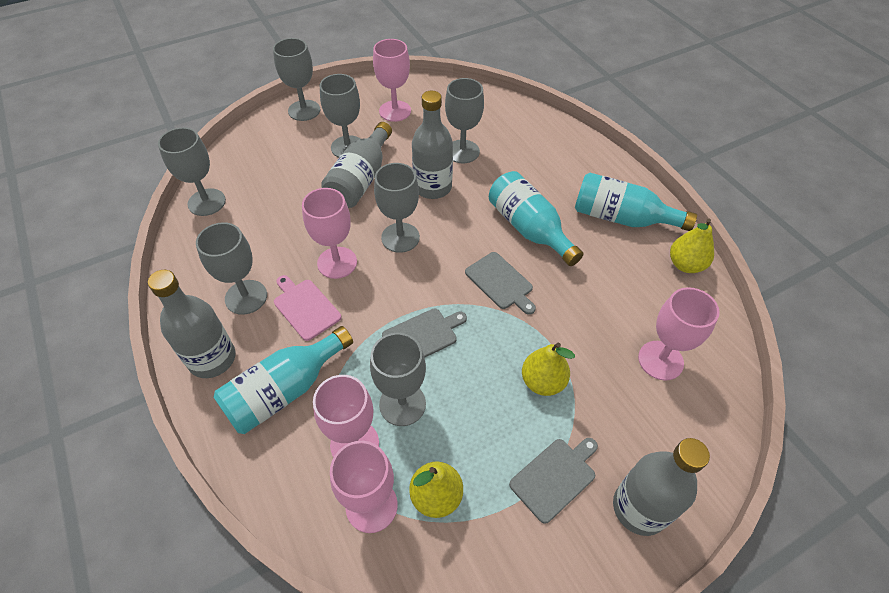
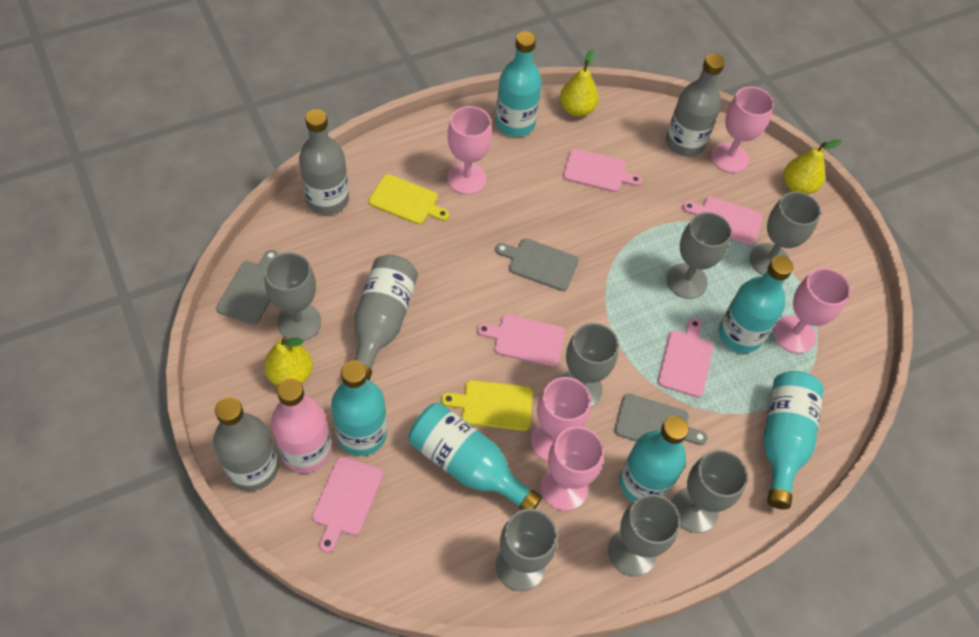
pink bottle: none = 0 -> [271,378,332,473] = 1
pink cutting board: [274,275,341,341] = 1 -> [312,456,383,553] [477,314,565,367] [563,148,642,192] [658,318,713,397] [682,196,763,245] = 5
turquoise bottle: [214,326,353,434] [489,171,584,266] [575,173,697,231] = 3 -> [331,360,387,456] [409,403,542,510] [496,31,542,137] [619,416,689,502] [719,256,793,353] [763,371,824,509] = 6
yellow cutting board: none = 0 -> [369,174,449,225] [441,380,533,431] = 2

